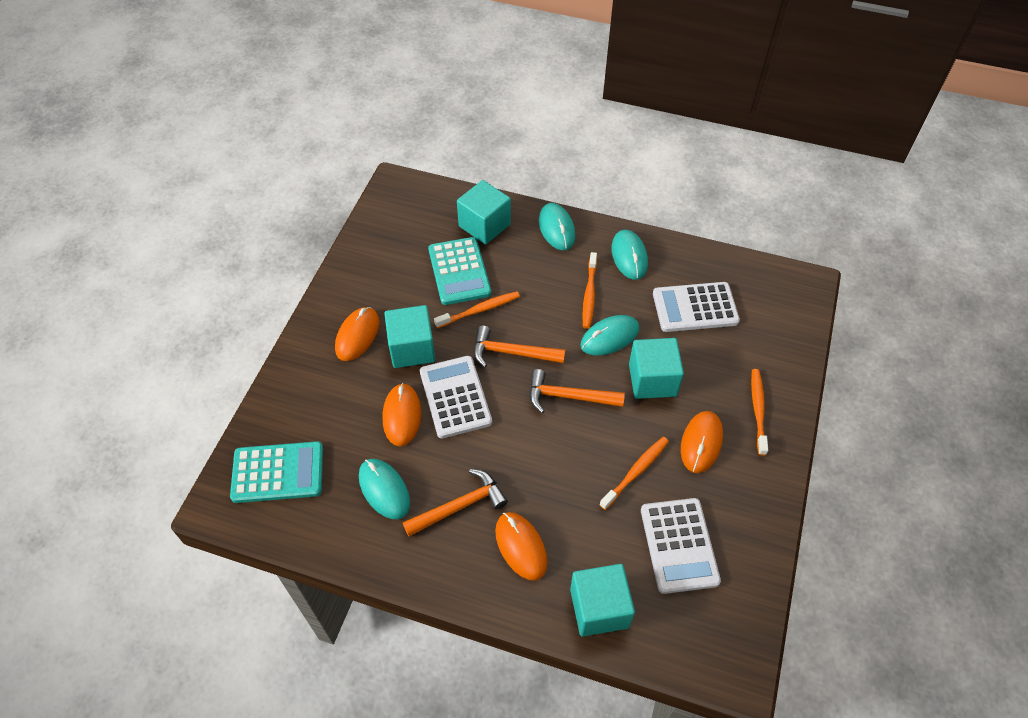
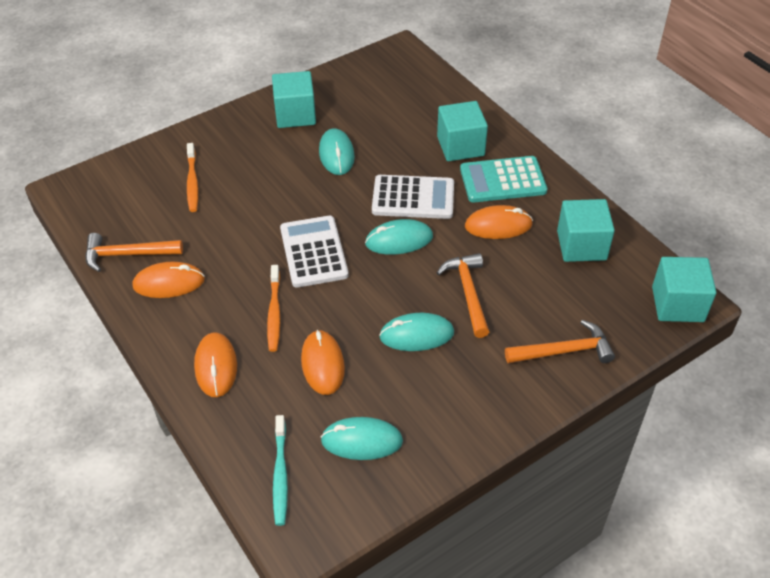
orange toothbrush: [434,291,520,328] [582,252,597,329] [599,437,669,510] [751,369,768,456] = 4 -> [187,143,198,212] [267,265,280,352] = 2
turquoise calculator: [230,441,323,503] [428,237,491,305] = 2 -> [460,156,547,202] = 1
turquoise toothbrush: none = 0 -> [273,415,288,526] = 1
white calculator: [420,356,492,439] [641,498,721,594] [653,282,740,332] = 3 -> [280,216,349,288] [372,175,454,219] = 2

